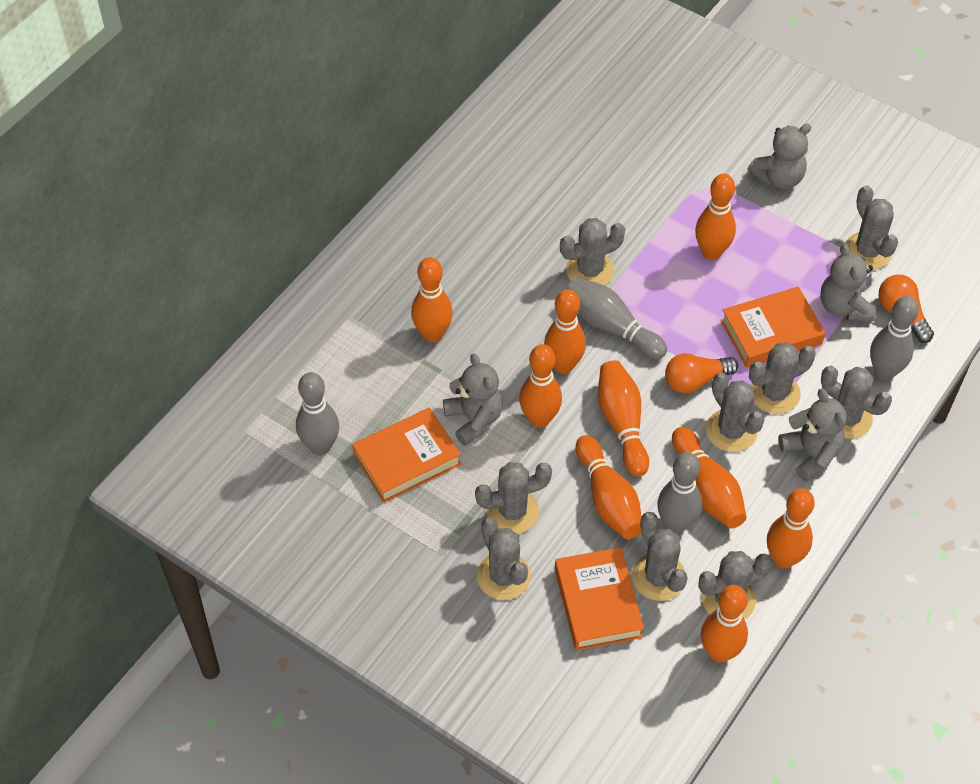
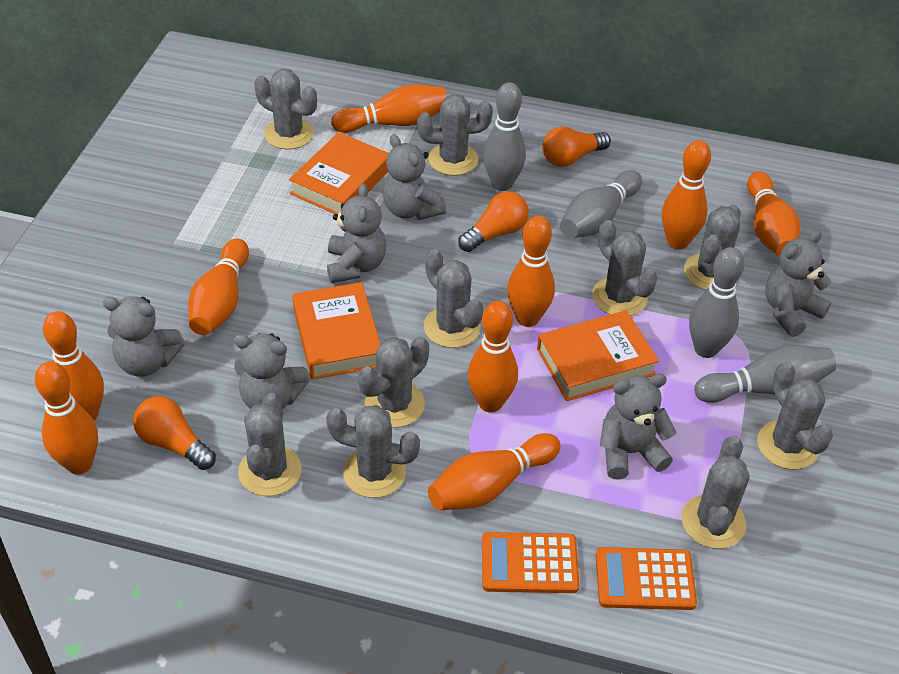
grey cactus: [475,462,552,534] [477,517,531,600] [560,218,625,286] [632,512,688,601] [698,551,772,619] [706,373,765,452] [749,342,816,414] [821,366,892,439] [845,185,898,270] = 9 -> [238,393,302,496] [254,69,317,149] [326,405,420,498] [358,337,429,428] [417,94,493,176] [424,249,483,348] [592,220,658,316] [682,436,750,549] [684,205,741,290] [757,362,833,470] = 10
grey teddy bear: [443,353,503,446] [748,123,812,189] [778,388,847,482] [820,244,876,321] = 4 -> [103,296,185,377] [234,333,310,409] [327,183,386,283] [382,134,446,220] [600,373,677,480] [765,230,831,337] = 6
orange calculator: none = 0 -> [482,532,580,593] [596,547,697,610] = 2
orange light bulb: [665,353,738,394] [879,274,934,343] = 2 -> [133,396,216,470] [458,191,529,252] [542,127,611,167] = 3

